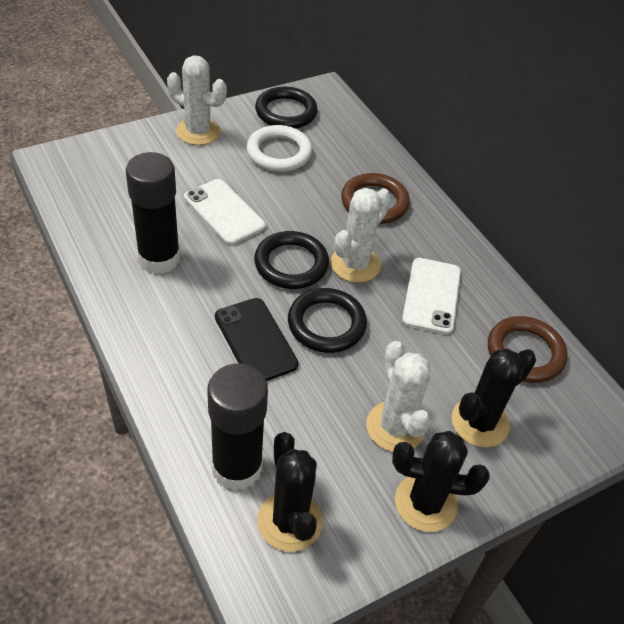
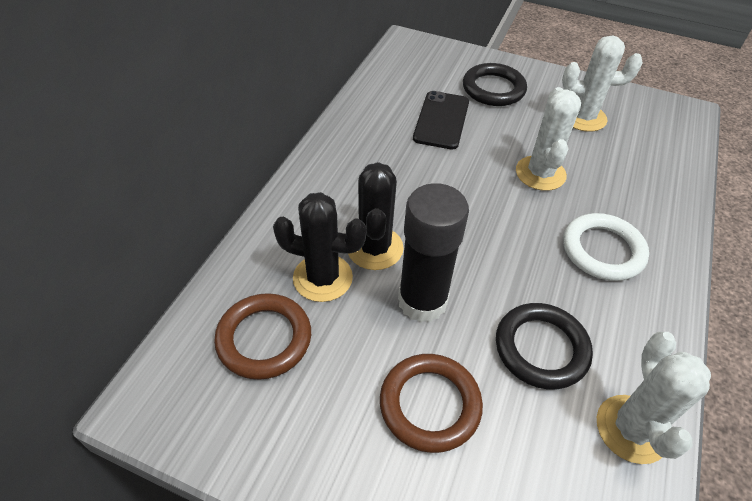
black cactus: [257,432,323,552] [392,431,490,532] [452,349,536,447] = 3 -> [273,192,367,302] [348,162,404,270] = 2
black glue stick: [126,152,180,274] [207,363,268,491] = 2 -> [398,183,469,323] = 1
black ring: [254,231,329,289] [255,86,318,129] [288,288,367,353] = 3 -> [463,63,527,106] [496,303,593,389] = 2
white phone: [184,179,266,245] [402,258,461,334] = 2 -> none = 0

